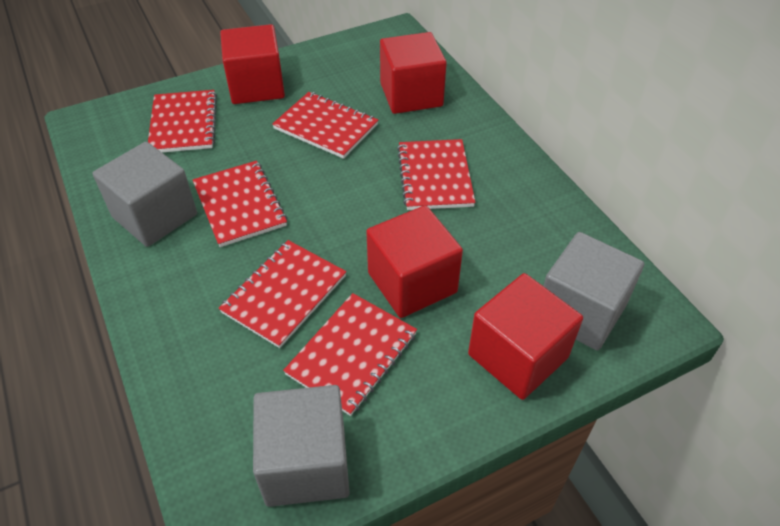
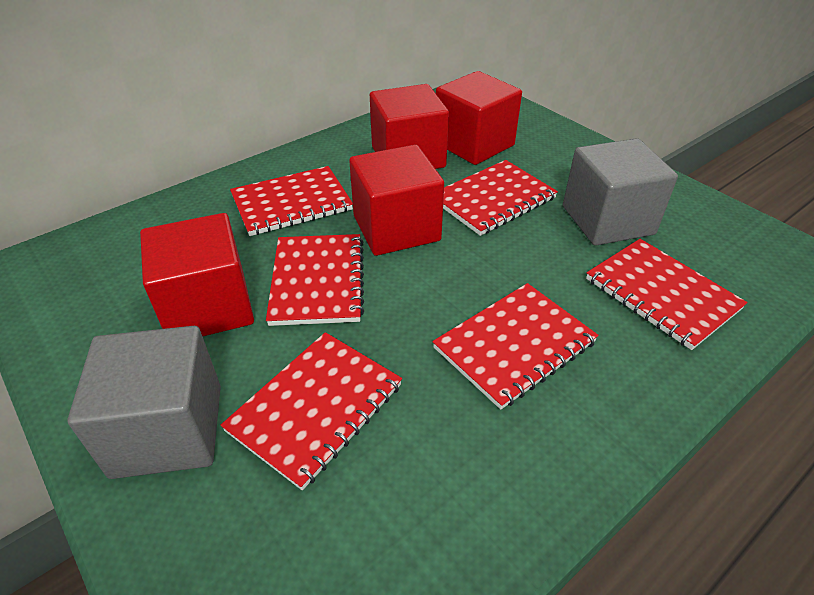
grey cube: [92,142,197,247] [253,385,350,507] [543,232,645,350] = 3 -> [68,326,221,479] [563,138,678,246] = 2

